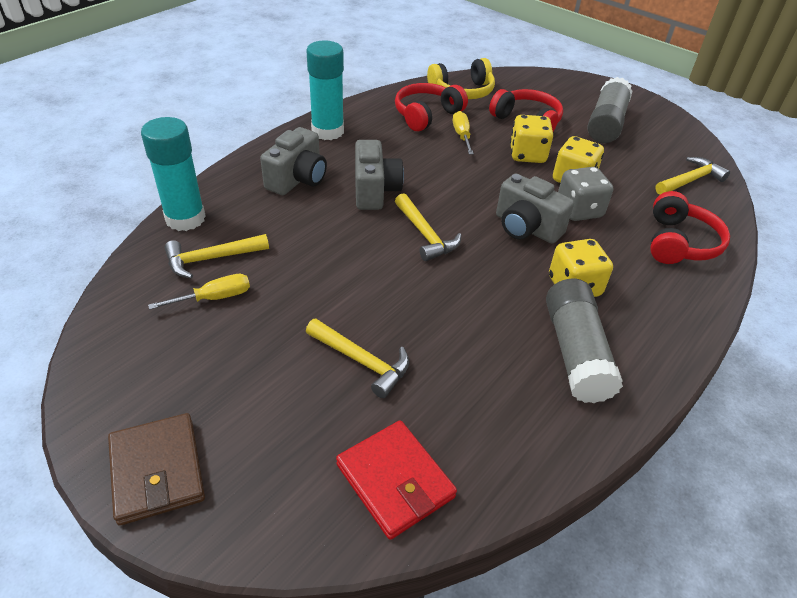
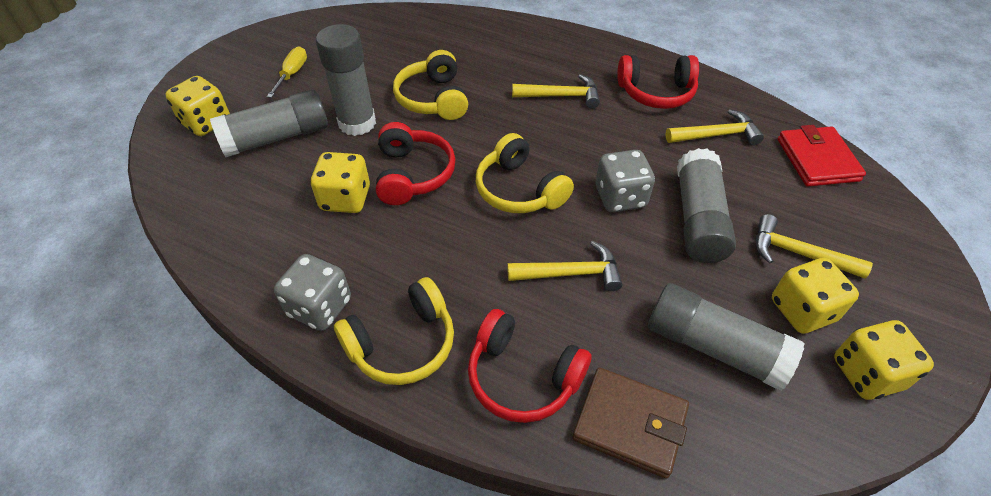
grey camera: [260,127,327,195] [355,140,404,210] [496,174,574,244] = 3 -> none = 0
grey dice: [558,167,613,221] = 1 -> [274,254,351,331] [596,150,655,212] = 2
grey glue stick: [546,279,623,403] [587,77,632,143] = 2 -> [210,89,328,157] [316,24,376,136] [648,283,805,391] [677,148,736,263] = 4
turquoise glue stick: [141,117,206,231] [306,41,344,140] = 2 -> none = 0
yellow dice: [510,115,553,163] [549,239,613,297] [553,136,604,183] = 3 -> [165,76,230,136] [310,152,370,213] [772,258,859,334] [834,320,934,400] = 4
yellow headphones: [427,58,495,99] = 1 -> [334,277,454,385] [393,50,468,120] [476,133,574,213] = 3
yellow screwdriver: [148,274,250,310] [453,111,474,154] = 2 -> [267,47,307,98] = 1

